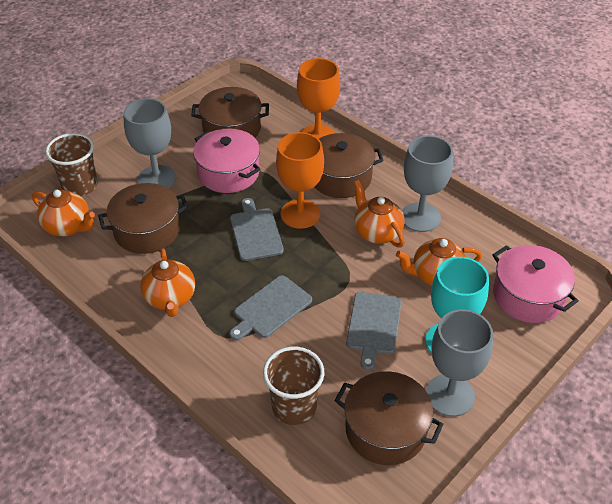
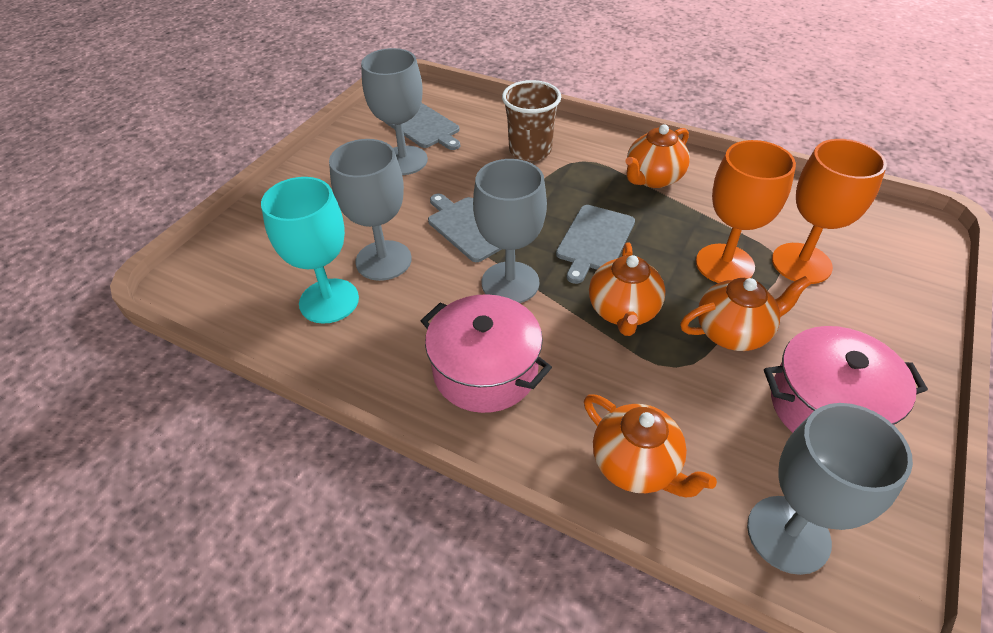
brown cup: [45,133,98,196] [263,347,324,425] = 2 -> [502,80,561,161] = 1
brown pot: [98,183,188,254] [191,87,269,138] [315,133,384,198] [334,371,443,465] = 4 -> none = 0
grey goblet: [123,98,176,189] [402,136,453,232] [426,309,493,417] = 3 -> [329,139,412,281] [361,48,428,175] [473,159,547,303] [747,403,913,575] = 4

